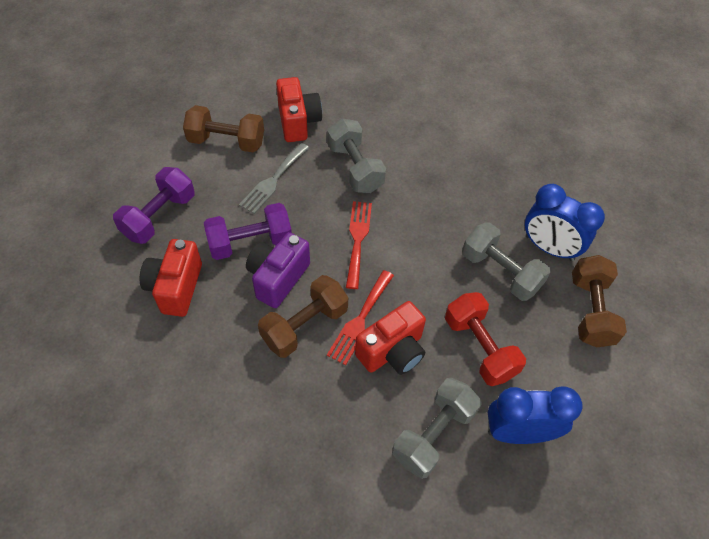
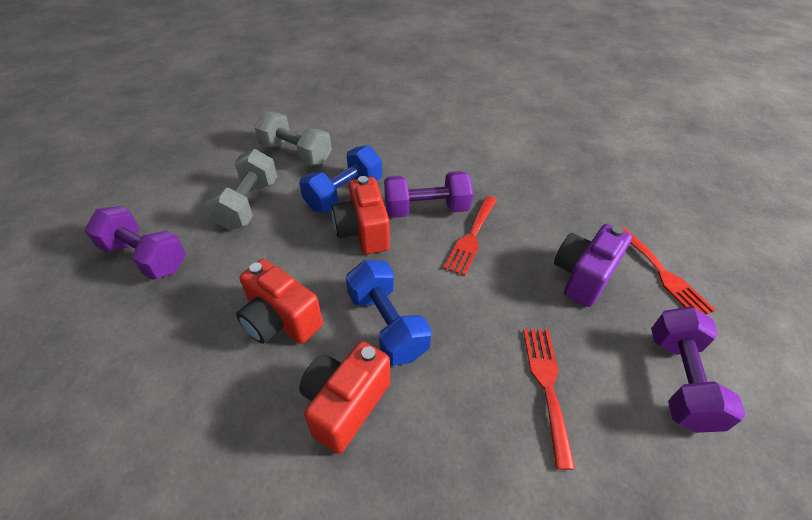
blue clock: [488,387,583,444] [525,184,605,261] = 2 -> none = 0
blue dumbbell: none = 0 -> [299,145,382,213] [346,260,432,366] = 2
brown dumbbell: [183,105,264,153] [258,275,348,358] [572,255,627,347] = 3 -> none = 0
grey dumbbell: [327,118,386,193] [392,378,482,479] [462,222,551,301] = 3 -> [205,149,277,230] [254,111,332,166] = 2
grey fork: [239,143,309,214] = 1 -> none = 0
purple dumbbell: [113,167,195,244] [204,203,292,260] = 2 -> [84,206,186,280] [384,171,473,218] [651,307,746,433] = 3
red dumbbell: [445,292,526,386] = 1 -> none = 0
red fork: [327,270,394,365] [346,201,372,289] = 2 -> [444,196,497,276] [523,329,575,470] [622,227,715,315] = 3

